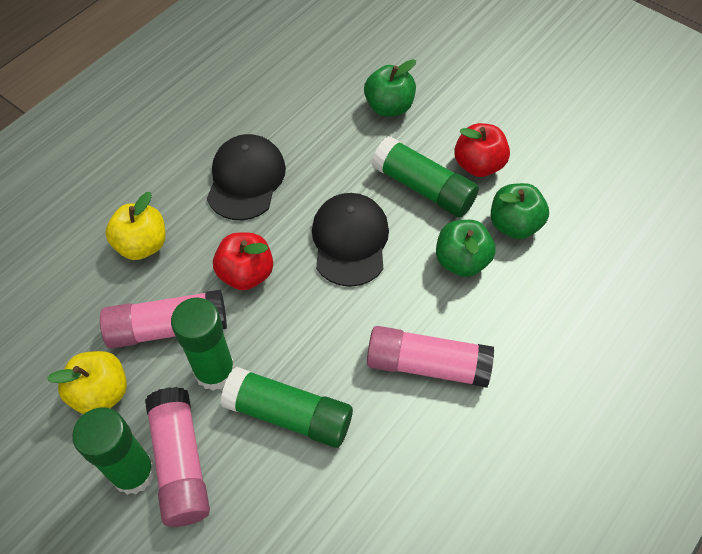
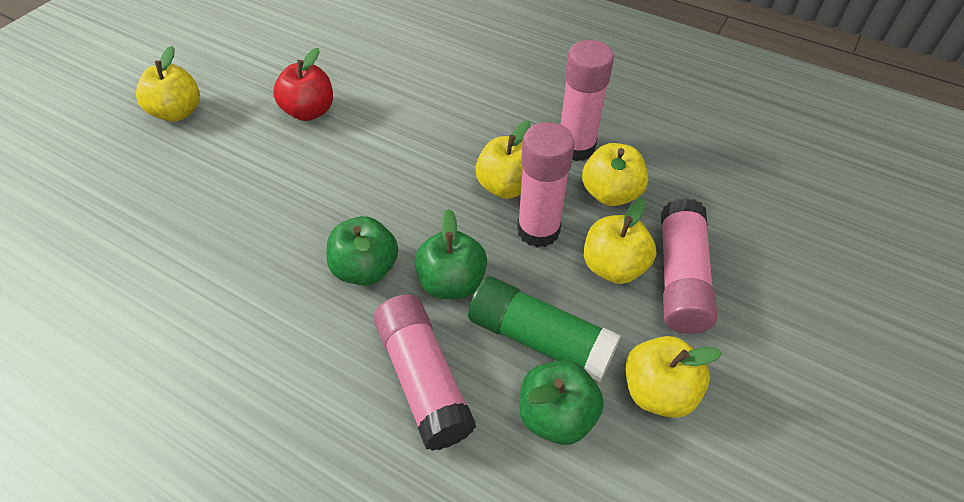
black cap: [207,134,286,220] [312,193,389,287] = 2 -> none = 0
green glue stick: [72,407,156,495] [171,297,235,391] [220,367,353,448] [371,136,479,217] = 4 -> [468,276,621,382] = 1
pink glue stick: [100,290,227,349] [145,387,210,527] [367,326,494,388] = 3 -> [374,294,476,451] [517,122,575,247] [561,40,614,162] [661,198,717,334] = 4
red apple: [213,232,273,290] [454,123,510,177] = 2 -> [273,48,333,121] = 1
yellow apple: [47,351,127,414] [105,192,166,260] = 2 -> [136,46,200,122] [475,120,531,199] [582,143,648,206] [584,198,656,284] [626,336,722,418] = 5

